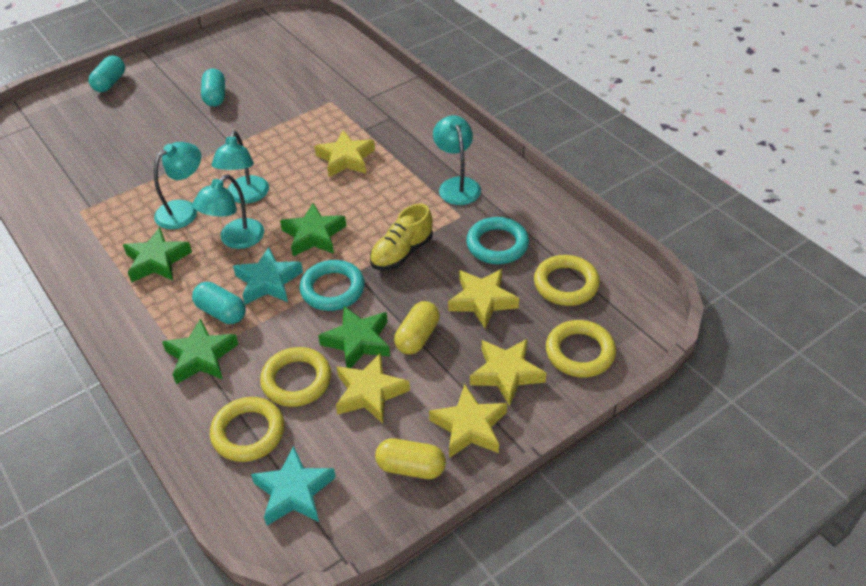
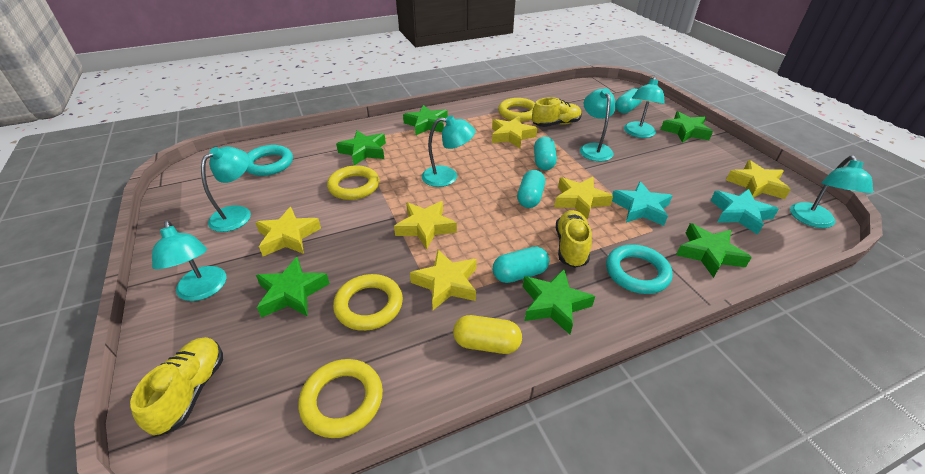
green star: [123,227,192,282] [162,318,238,384] [280,203,346,256] [318,306,390,368] = 4 -> [256,257,330,318] [336,131,386,165] [403,105,448,135] [523,269,595,334] [661,111,713,143] [676,223,752,278] = 6
turquoise capsule: [89,56,125,92] [192,282,246,324] [201,68,225,107] = 3 -> [493,246,549,283] [517,170,545,208] [534,137,557,170] [615,88,642,113] = 4
turquoise lamp: [154,142,201,229] [192,174,264,249] [212,131,269,204] [433,115,481,205] = 4 -> [152,220,226,301] [201,146,251,232] [422,115,475,187] [580,88,616,161] [624,77,665,138] [790,155,873,228] = 6
yellow capsule: [375,438,446,479] [394,301,439,354] = 2 -> [453,315,522,354] = 1
yellow shoe: [370,204,433,270] = 1 -> [130,337,223,436] [532,97,582,127] [556,210,592,268] = 3
yellow star: [314,130,375,177] [336,353,410,424] [429,385,507,458] [448,269,519,329] [470,338,546,406] = 5 -> [255,207,321,256] [394,201,457,249] [410,250,477,310] [492,116,537,148] [554,177,613,220] [726,160,791,199] = 6

